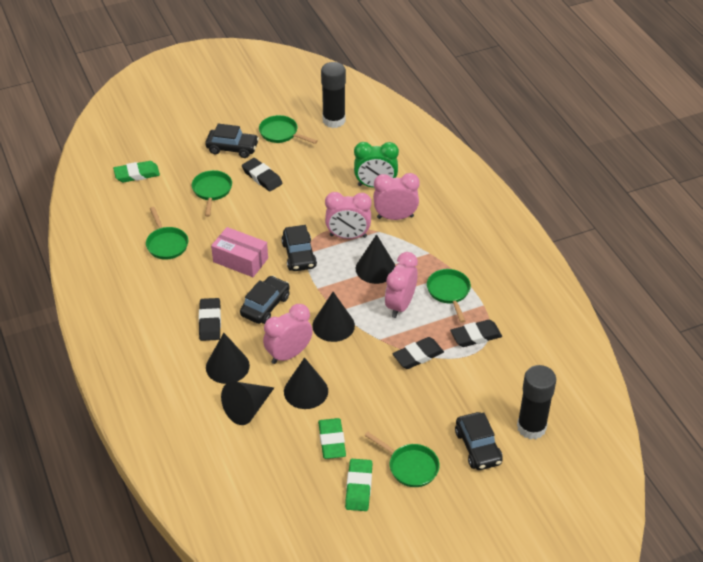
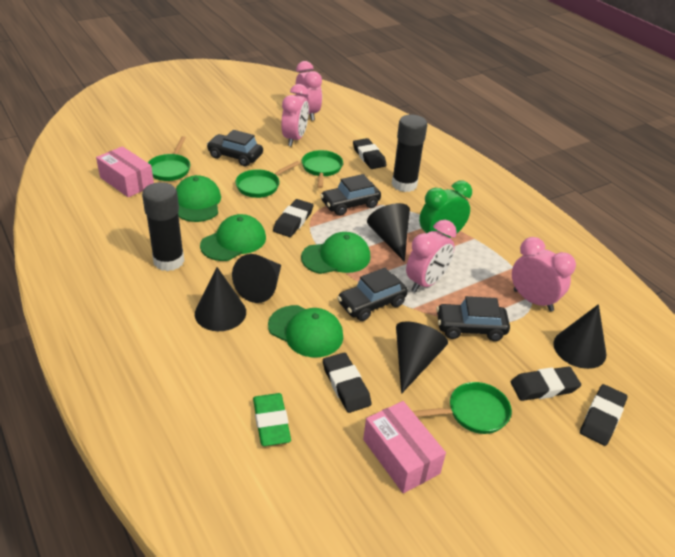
black eraser: [199,298,221,341] [242,158,283,191] [392,337,444,369] [450,320,502,347] = 4 -> [273,199,313,237] [323,353,372,413] [353,138,387,169] [511,366,581,401] [580,384,628,446] = 5
green cap: none = 0 -> [176,175,221,222] [200,214,266,261] [268,305,343,358] [301,232,370,274] = 4
green eraser: [113,161,160,182] [318,418,346,459] [345,459,373,511] = 3 -> [253,393,291,446] = 1
green pan: [146,207,188,260] [192,170,232,217] [259,115,318,144] [364,432,440,487] [427,269,471,323] = 5 -> [148,136,190,181] [235,161,300,198] [302,150,343,188] [412,382,512,434] = 4
pink box: [211,227,268,277] = 1 -> [96,146,154,197] [363,401,446,493] = 2

